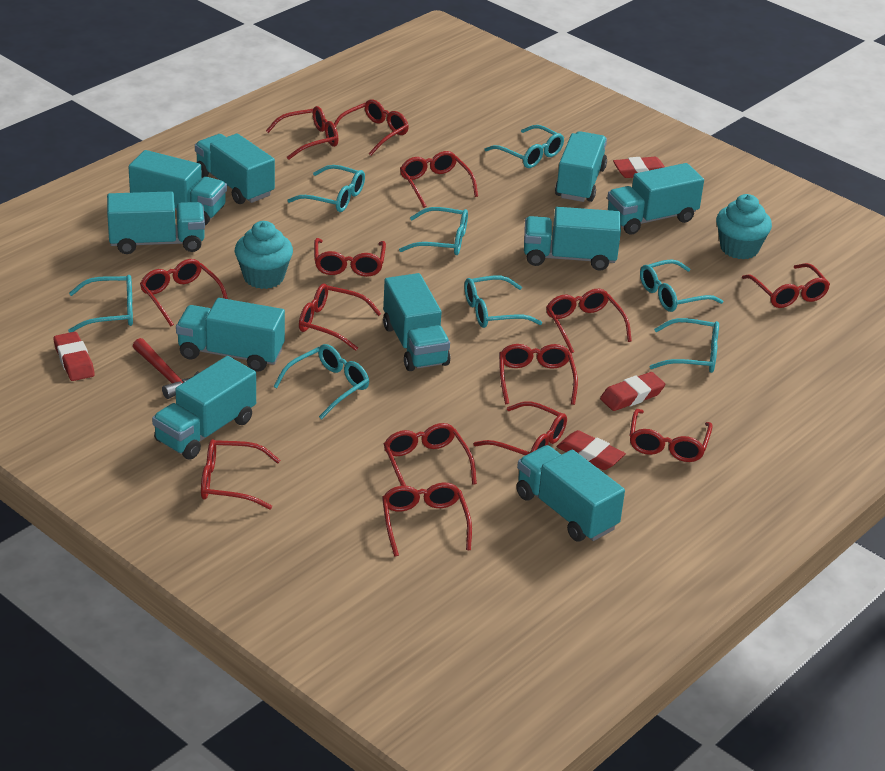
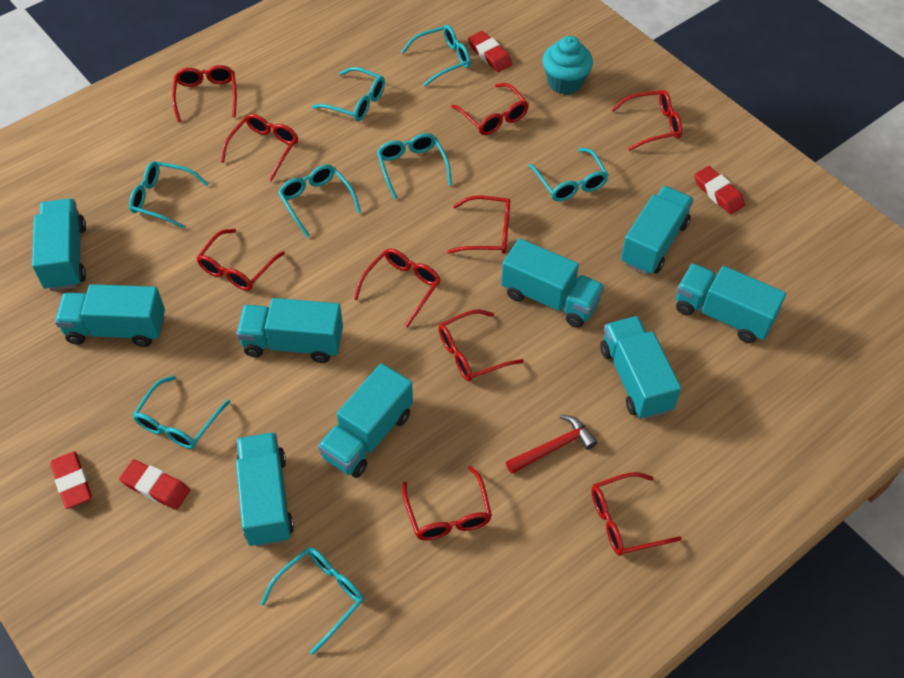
red glasses: [140,259,228,326] [201,439,280,510] [266,106,338,160] [299,283,382,351] [314,238,386,277] [334,99,409,156] [382,483,472,557] [384,423,477,486] [400,151,478,208] [473,401,567,456] [499,344,578,405] [546,289,632,353] [629,409,713,462] [742,263,830,308] = 14 -> [172,65,237,122] [196,229,285,291] [221,114,298,182] [354,248,441,328] [402,466,492,541] [438,309,524,381] [447,196,510,254] [451,83,529,135] [591,472,682,556] [611,90,682,151] = 10
turquoise cupcake: [235,221,293,289] [716,194,772,259] = 2 -> [543,36,593,94] = 1
turquoise truck: [107,191,205,254] [129,150,227,225] [152,356,256,459] [176,298,285,371] [195,133,275,204] [383,273,450,371] [516,445,625,542] [524,207,621,271] [555,131,607,202] [607,163,704,235] = 10 -> [32,199,86,291] [55,284,165,347] [236,298,343,363] [236,432,294,547] [318,363,413,478] [501,238,604,328] [600,316,681,420] [621,186,694,275] [676,263,786,343] = 9

